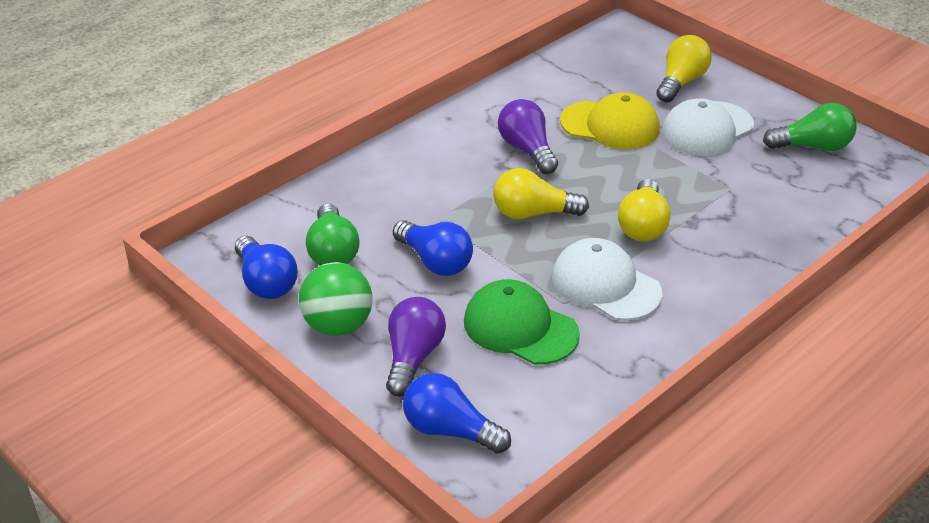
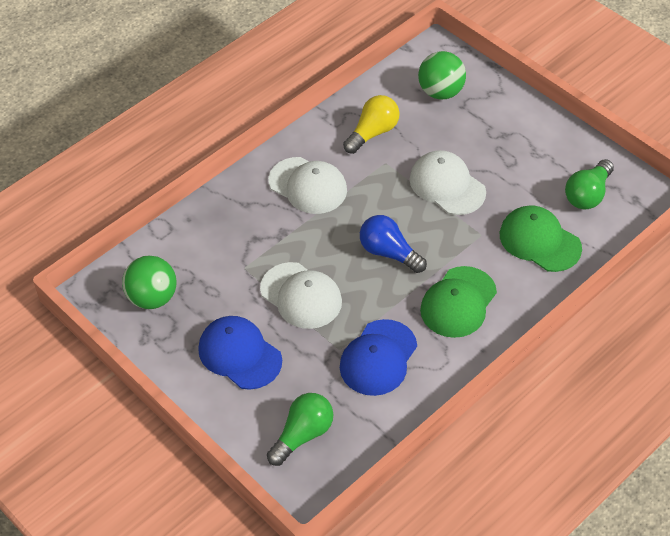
blue cap: none = 0 -> [198,316,282,390] [340,319,417,396] = 2
blue light bulb: [235,236,298,299] [393,220,473,276] [403,373,511,454] = 3 -> [360,215,427,273] = 1
green ball: [299,262,373,336] = 1 -> [122,255,177,309] [418,51,466,99] = 2
green cap: [464,279,580,365] = 1 -> [420,266,497,338] [500,205,582,272] = 2
purple light bulb: [386,297,446,397] [498,99,558,174] = 2 -> none = 0
white cap: [552,238,663,321] [661,98,754,156] = 2 -> [260,262,342,329] [268,157,347,214] [410,150,486,215] = 3
yellow cap: [560,92,660,149] = 1 -> none = 0
yellow light bulb: [493,168,589,219] [618,179,671,241] [656,35,712,103] = 3 -> [343,95,400,154] = 1

